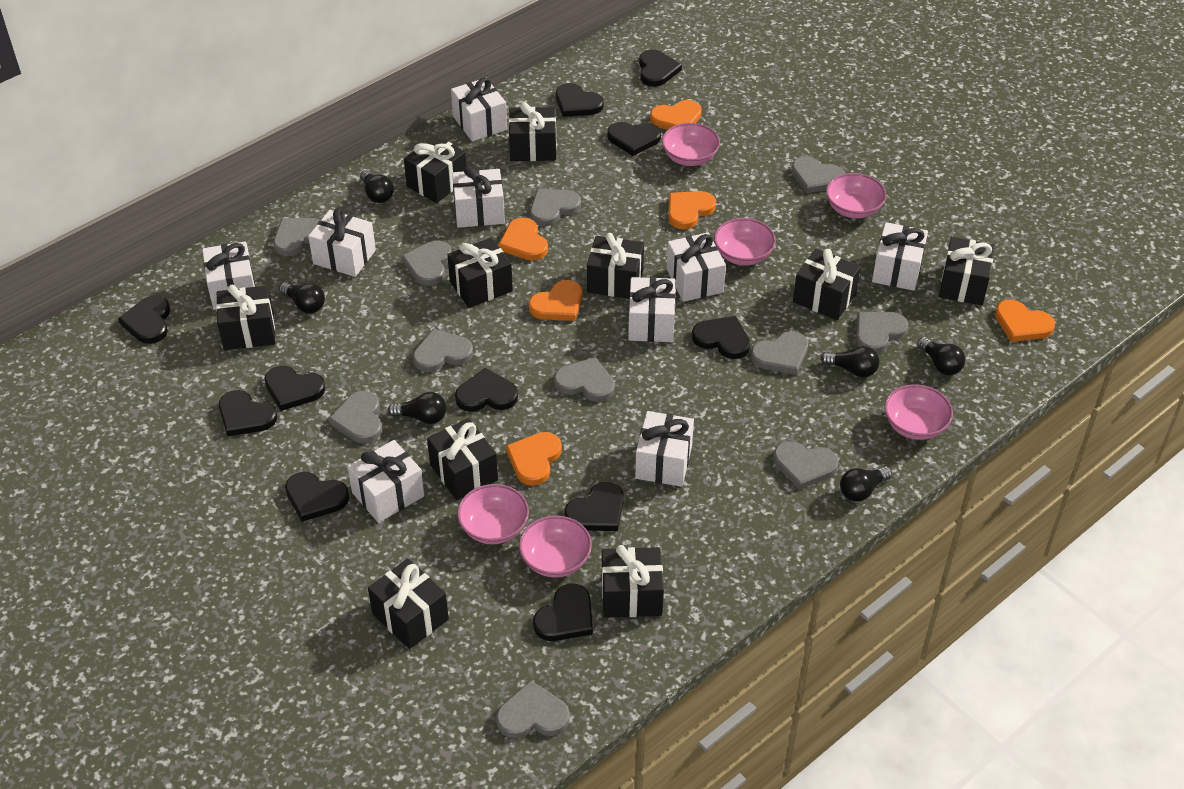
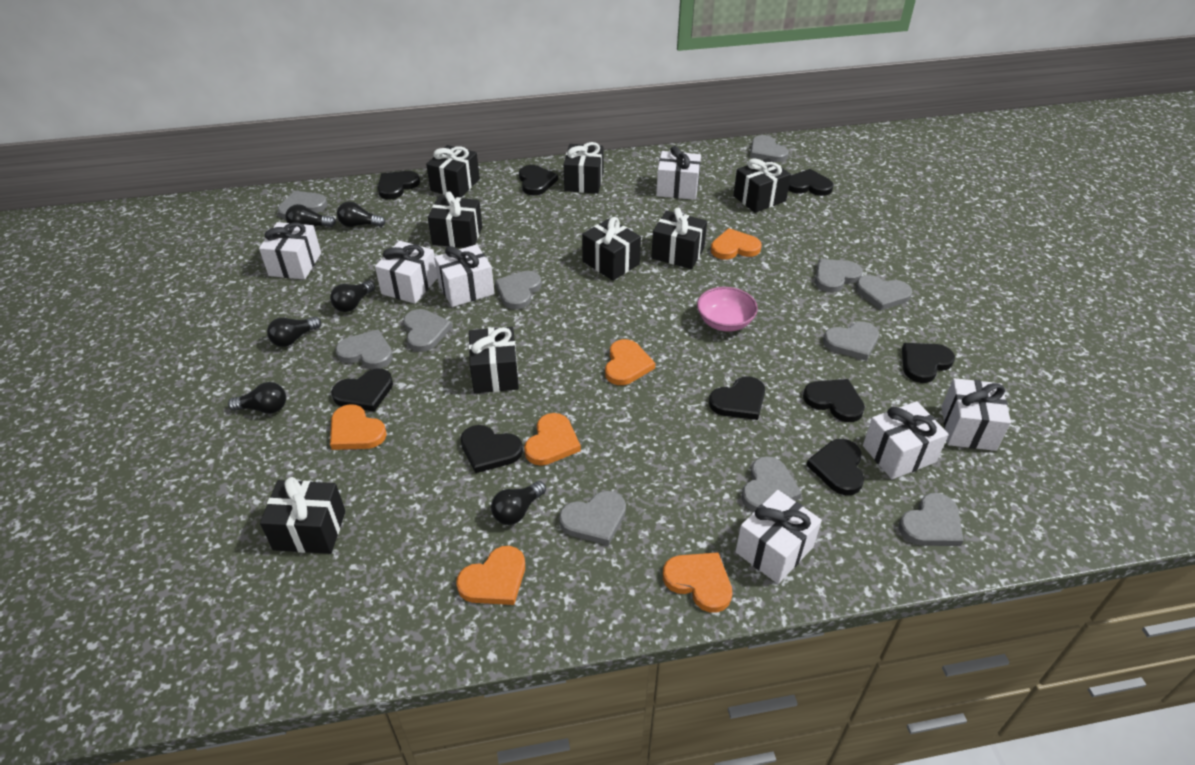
black gift: [216,284,275,350] [368,559,449,649] [404,135,467,203] [427,418,498,500] [447,237,513,308] [509,102,557,161] [587,233,644,299] [602,545,664,618] [793,249,861,320] [939,237,995,305] = 10 -> [260,477,346,554] [426,145,480,197] [428,191,482,248] [469,327,519,393] [564,142,604,194] [582,217,641,281] [651,208,707,269] [733,158,791,213] = 8
black heart: [118,295,170,344] [219,390,277,436] [264,366,325,411] [285,472,349,522] [455,368,518,412] [533,583,593,641] [556,83,604,117] [565,482,624,531] [607,122,661,156] [639,49,682,87] [692,316,750,359] = 11 -> [331,368,393,412] [378,171,420,199] [461,425,523,473] [519,165,558,195] [709,376,765,420] [788,169,834,196] [803,379,865,422] [807,439,864,495] [902,343,955,383] = 9
pink bowl: [457,484,529,544] [519,515,592,578] [662,123,720,166] [714,218,776,265] [826,173,886,218] [884,384,953,440] = 6 -> [697,287,758,332] = 1
white gift: [202,241,255,310] [308,208,376,277] [348,440,424,523] [451,78,507,142] [452,166,505,228] [628,277,676,342] [635,411,694,487] [667,233,726,302] [872,222,928,291] = 9 -> [259,222,321,279] [375,241,437,304] [434,245,495,307] [656,146,701,200] [735,490,822,584] [863,401,949,479] [942,378,1011,451] = 7

